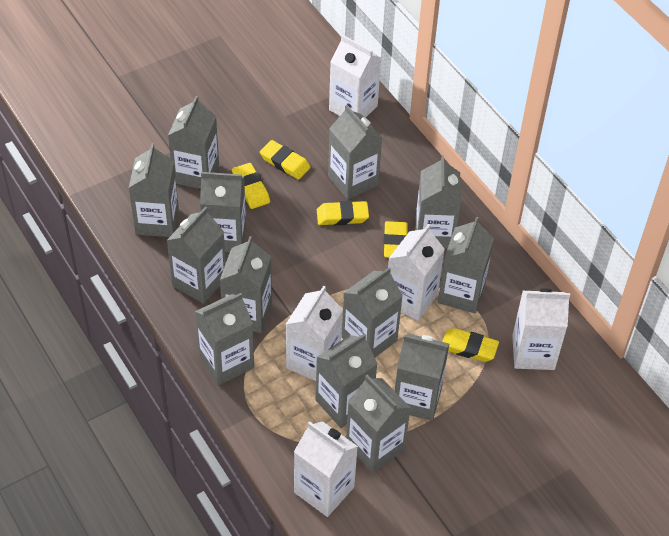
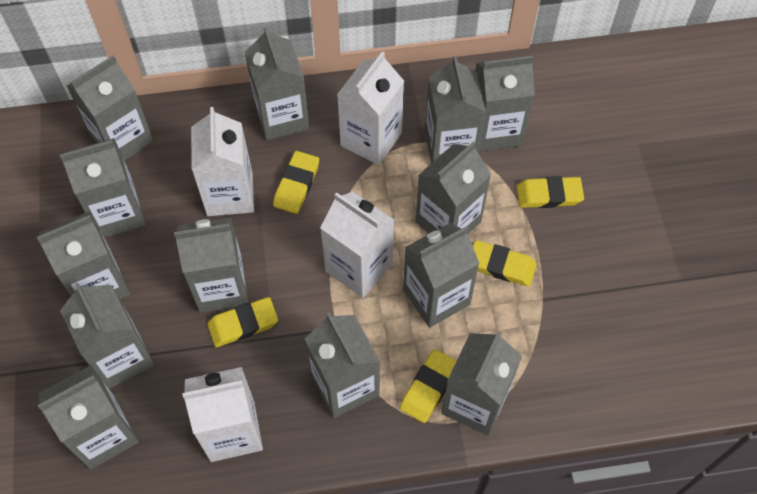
white carton: [286,286,343,381] [294,421,358,517] [329,34,381,118] [388,224,445,321] [512,288,570,370] = 5 -> [182,367,263,462] [191,107,254,216] [320,192,394,298] [337,51,404,165] = 4

